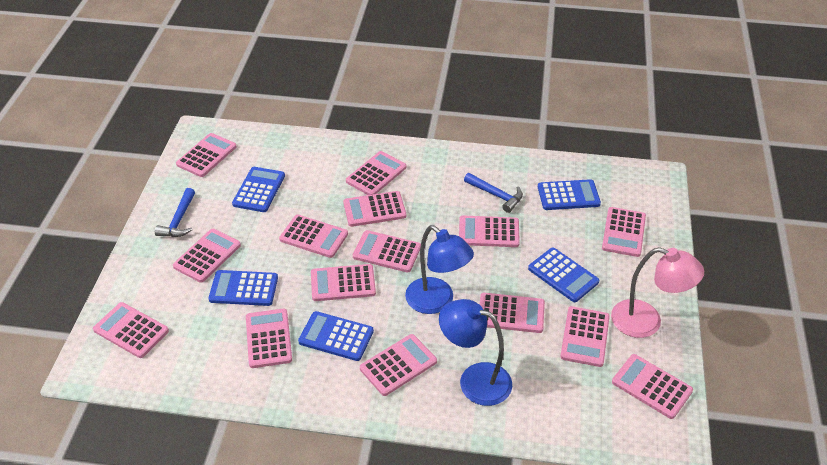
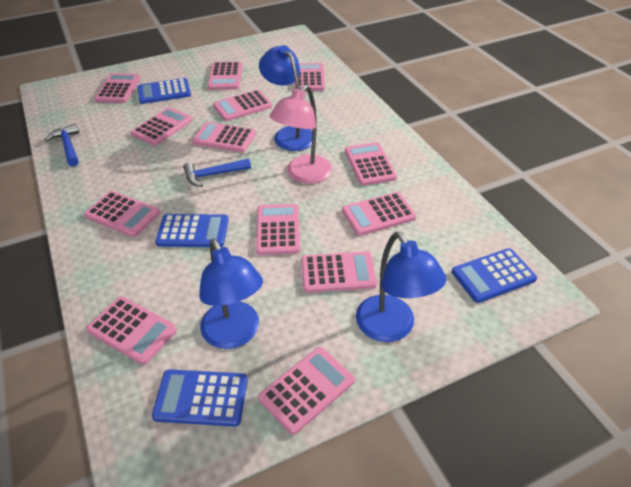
blue calculator: [208,270,278,306] [232,167,285,212] [298,311,374,361] [528,248,599,302] [538,179,601,210] = 5 -> [138,78,191,104] [152,369,248,427] [155,214,229,247] [452,248,537,303] = 4
blue lamp: [405,225,474,314] [439,299,512,406] = 2 -> [199,239,263,349] [259,45,312,151] [356,232,446,342] = 3
pink calculator: [93,302,169,358] [173,229,241,283] [176,133,237,177] [246,309,292,368] [279,215,348,258] [311,264,376,301] [343,191,406,227] [346,151,406,195] [353,230,421,272] [360,334,437,396] [459,215,520,247] [479,293,545,333] [560,306,610,367] [602,207,646,257] [612,354,693,419] = 15 -> [84,191,160,237] [86,296,177,365] [95,73,140,103] [131,107,193,146] [192,122,256,152] [208,62,242,90] [213,90,272,121] [256,204,300,255] [258,347,355,435] [293,63,325,91] [301,251,377,293] [342,192,416,236] [345,142,397,186] = 13

